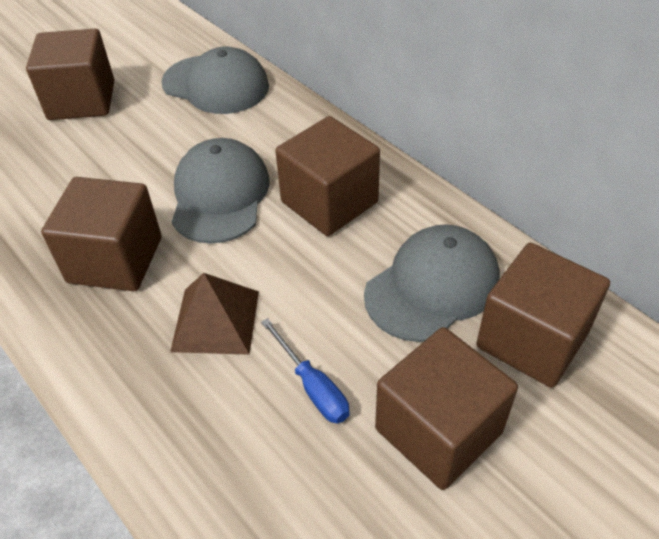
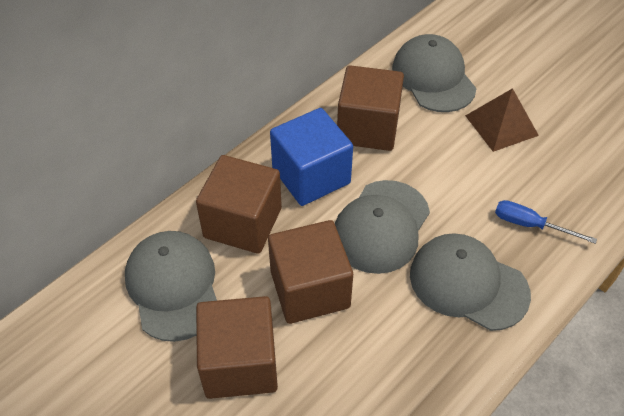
blue cube: none = 0 -> [270,108,353,206] = 1
brown cube: [26,29,114,120] [41,177,162,291] [275,116,380,236] [375,327,518,490] [476,243,610,388] = 5 -> [196,155,282,254] [196,296,278,399] [268,220,353,324] [337,65,404,151] = 4
grey cap: [161,47,269,114] [172,138,270,244] [364,224,500,342] = 3 -> [125,231,217,342] [335,180,430,274] [392,34,477,112] [410,233,531,331] = 4

